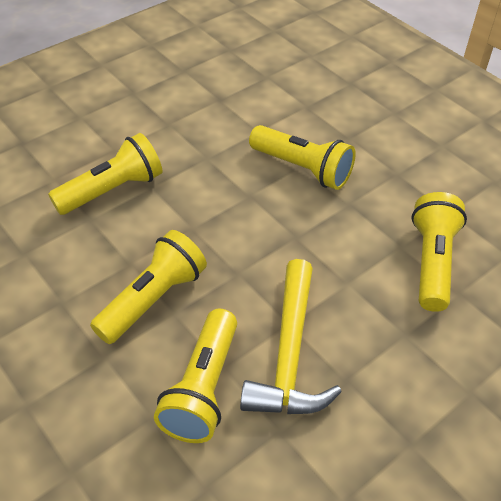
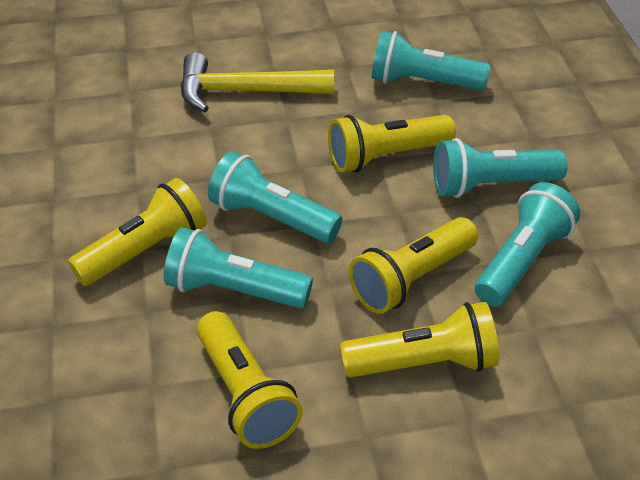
turquoise flashlight: none = 0 -> [164,227,313,309] [208,151,342,243] [371,31,491,91] [433,138,568,198] [475,182,580,307] = 5

